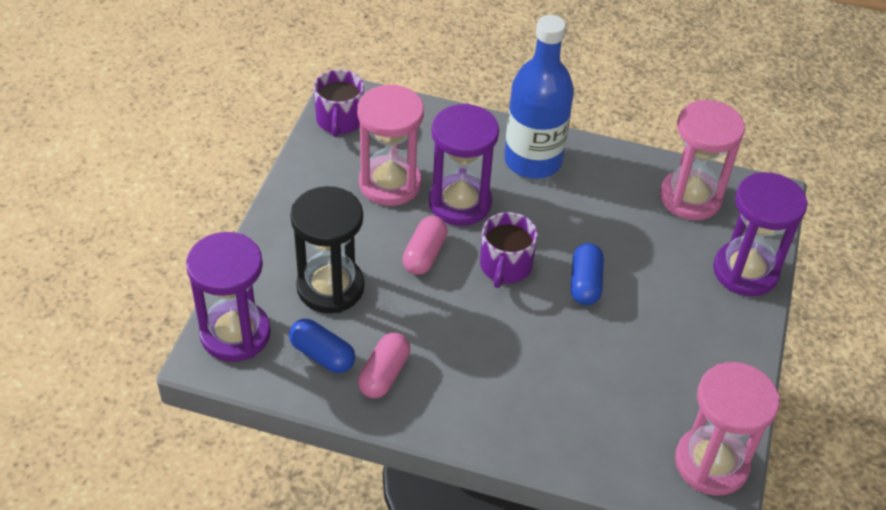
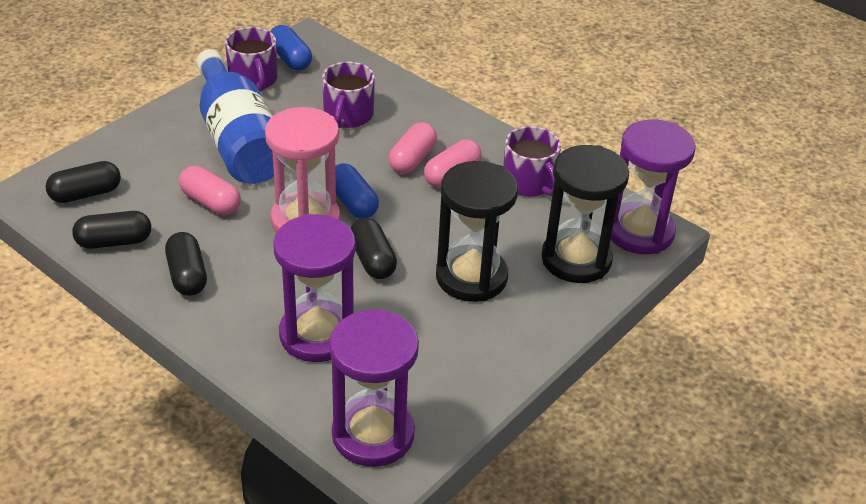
black capsule: none = 0 -> [46,161,121,203] [72,211,151,249] [165,232,207,296] [350,218,397,279] = 4
black hourglass: [290,186,365,313] = 1 -> [436,161,518,302] [541,145,629,283] = 2
pink capsule: [358,333,410,398] [402,216,448,275] = 2 -> [179,166,241,215] [389,122,437,174] [424,139,482,188] = 3
pink hourglass: [357,84,424,206] [660,100,745,220] [675,362,780,495] = 3 -> [265,107,340,233] = 1
purple mug: [314,70,364,137] [480,212,538,288] = 2 -> [225,27,278,91] [322,62,375,128] [503,126,561,197] = 3

